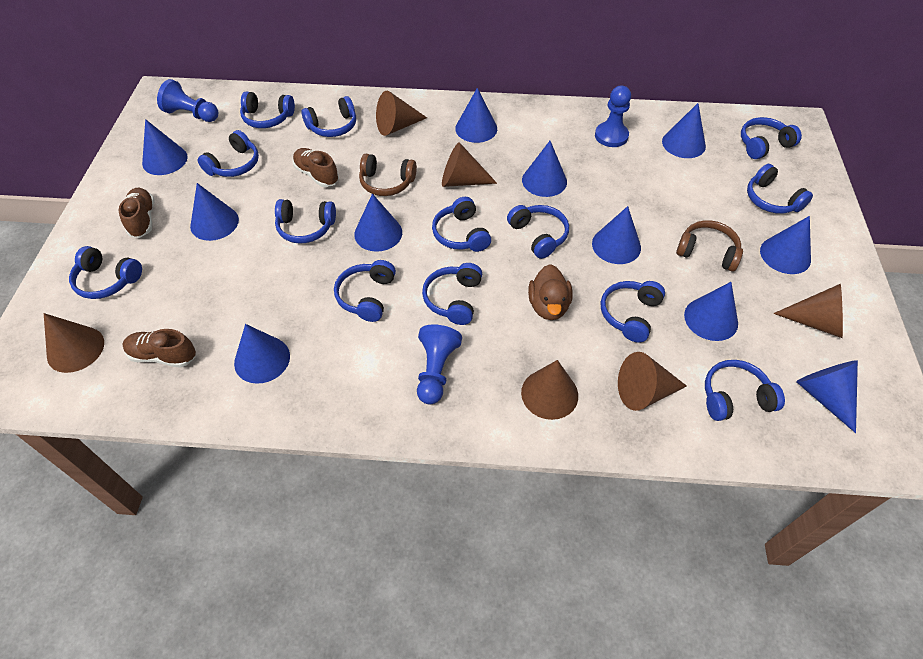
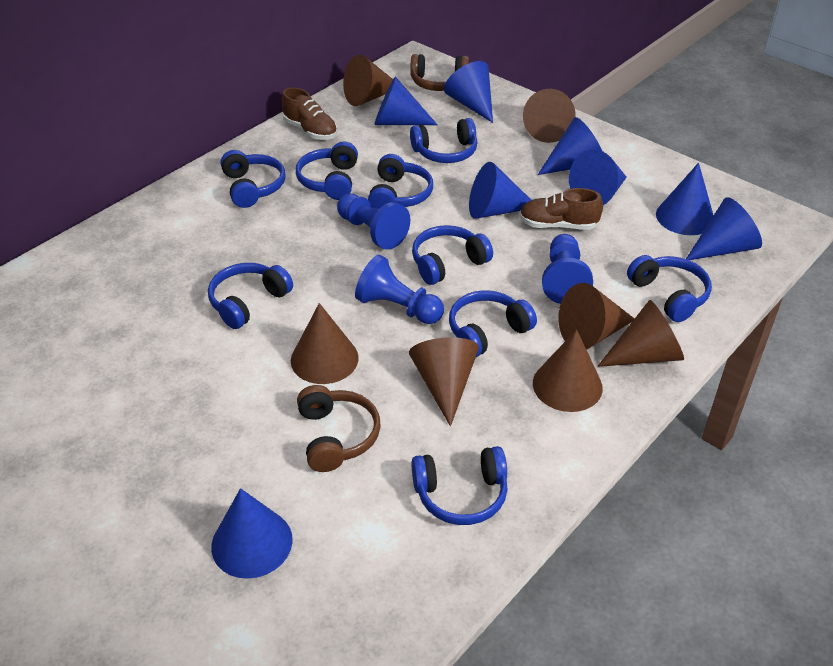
blue cone: [142,119,188,175] [190,183,239,241] [234,324,290,384] [354,194,402,252] [455,88,497,143] [522,141,567,197] [592,206,641,264] [662,103,706,158] [684,282,738,341] [760,216,811,274] [796,360,858,433] = 11 -> [211,488,293,579] [374,76,438,125] [444,61,493,123] [469,162,531,219] [538,117,602,175] [569,149,627,205] [656,163,714,235] [686,197,762,260] = 8
blue headphones: [69,246,142,299] [197,130,259,177] [240,91,295,128] [275,199,336,243] [301,96,356,137] [334,260,396,322] [422,263,482,325] [432,197,491,252] [507,205,569,259] [601,281,665,343] [705,360,785,421] [741,117,802,159] [747,164,813,214] = 13 -> [208,263,293,329] [221,150,286,208] [296,142,358,200] [368,154,433,209] [410,118,477,163] [412,225,493,285] [412,446,508,525] [449,290,537,357] [627,255,712,322] = 9
brown cone: [44,313,104,373] [376,91,427,136] [442,142,497,187] [521,360,578,420] [618,352,687,411] [773,284,843,338] = 6 -> [291,303,359,384] [343,54,393,106] [409,337,479,427] [523,89,576,143] [533,329,603,412] [558,283,635,350] [597,300,684,367] = 7
brown duck: [528,264,572,320] = 1 -> none = 0
brown shoe: [119,188,154,238] [122,329,196,368] [293,148,339,187] = 3 -> [281,87,338,140] [519,188,603,230] = 2

